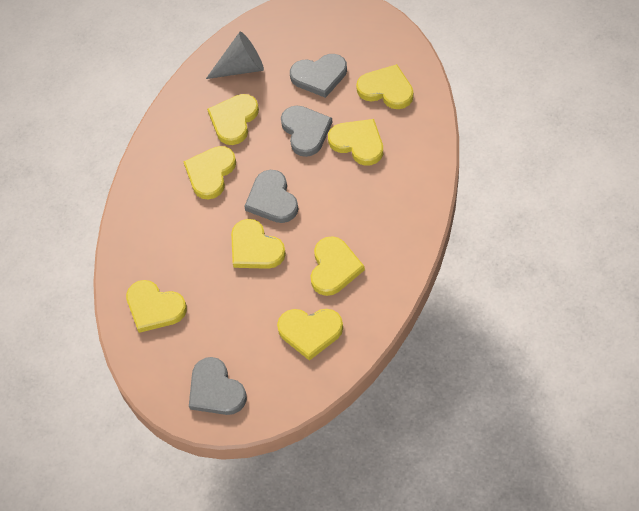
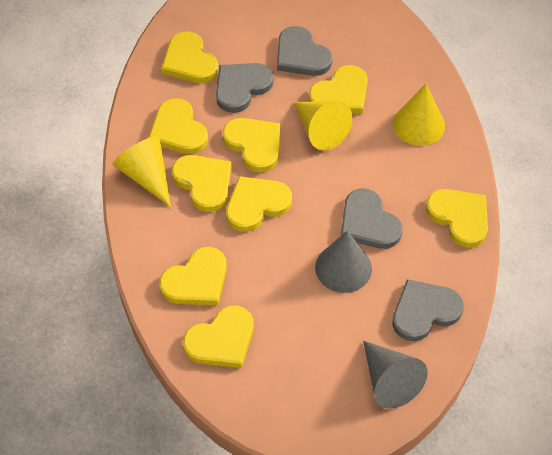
grey cone: [206,31,264,79] = 1 -> [315,231,372,293] [363,341,428,409] = 2
yellow cone: none = 0 -> [113,136,171,207] [294,100,352,151] [393,84,445,146] = 3
yellow heart: [126,280,187,333] [183,146,236,199] [207,94,259,145] [231,219,286,269] [277,309,343,361] [311,236,365,296] [328,119,383,166] [356,64,414,109] = 8 -> [148,98,208,154] [159,247,227,305] [161,31,218,83] [172,155,231,212] [183,305,254,368] [223,118,280,173] [226,176,292,232] [309,65,368,114] [426,189,488,248] = 9

